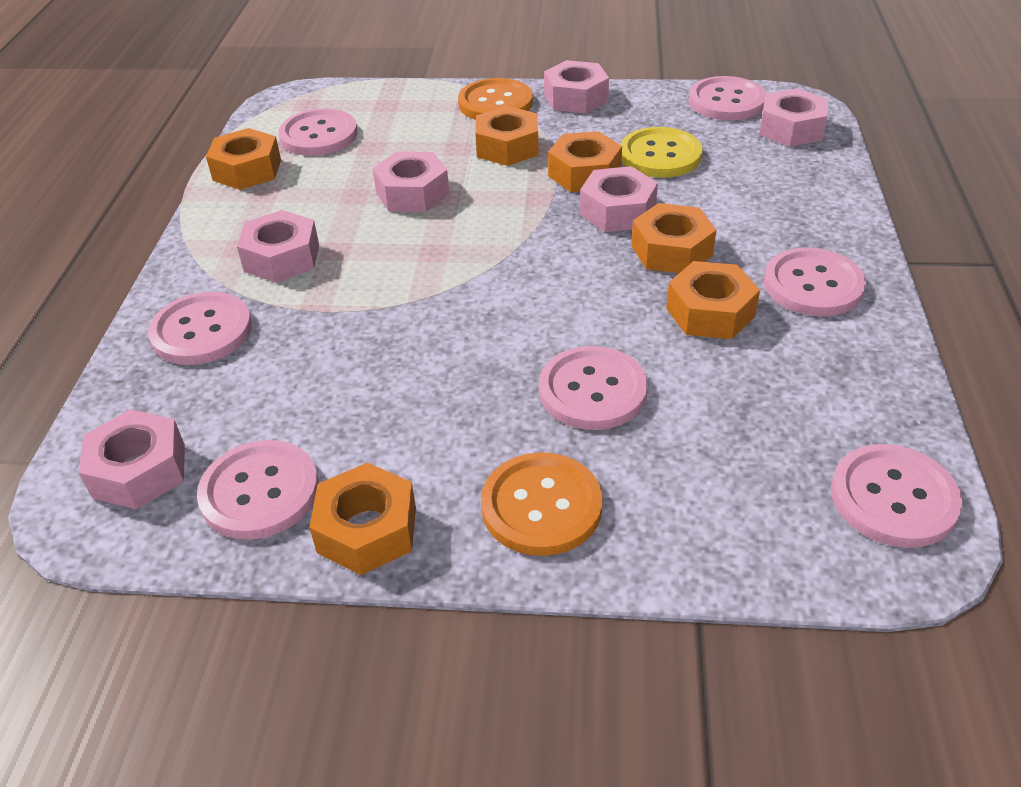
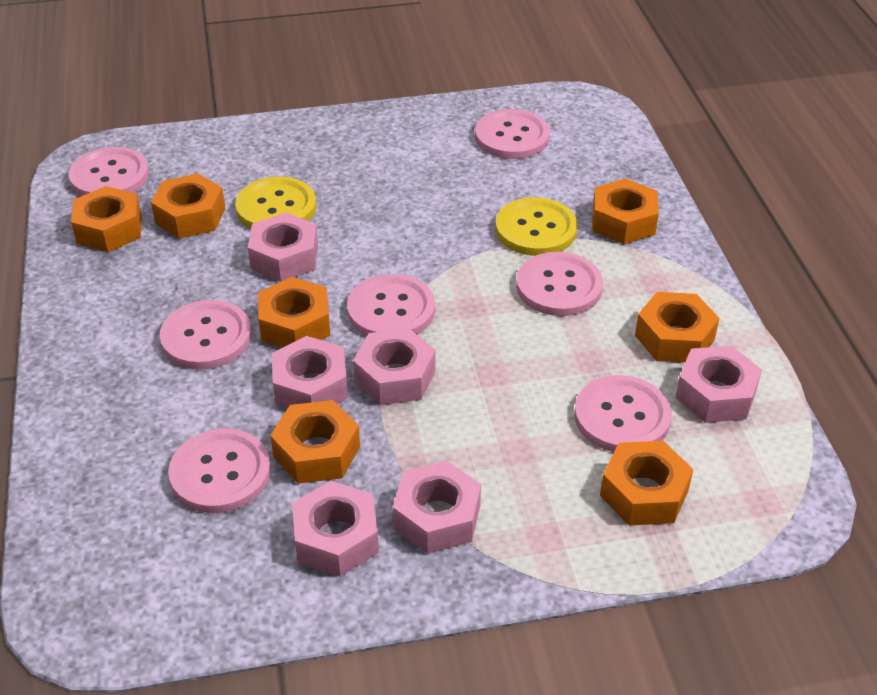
orange button: [458,78,533,120] [481,452,603,556] = 2 -> none = 0
orange nut: [206,128,281,190] [309,463,416,575] [475,106,538,166] [548,131,622,192] [631,203,716,273] [666,261,760,339] = 6 -> [71,186,142,252] [151,174,226,238] [258,277,330,348] [270,400,360,484] [592,179,659,244] [600,441,693,526] [635,292,720,363] = 7
yellow button: [620,127,703,178] = 1 -> [235,177,316,229] [495,197,578,256] = 2

